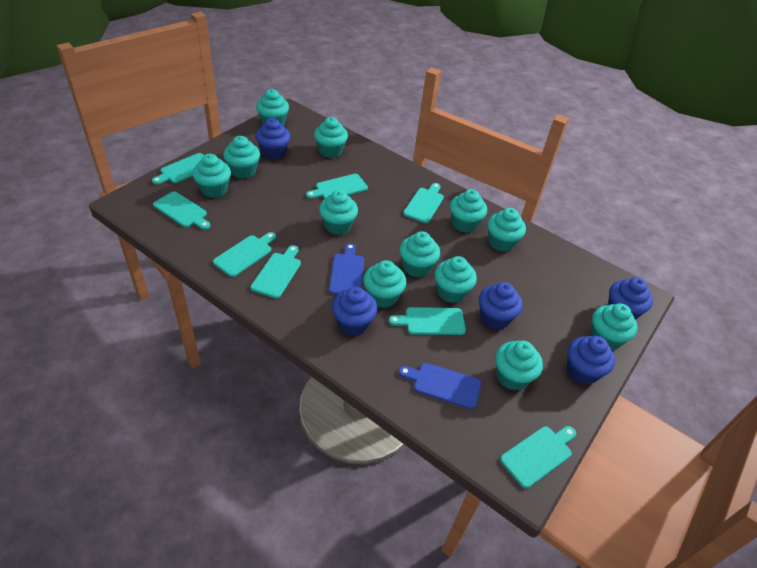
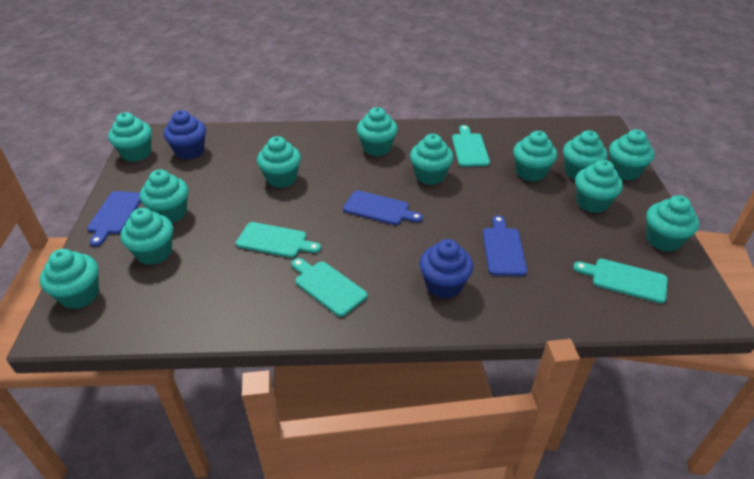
blue cupcake: [255,118,290,160] [332,287,378,336] [479,282,523,330] [567,336,615,385] [608,277,653,320] = 5 -> [164,110,206,160] [419,239,473,299] = 2
blue cutting board: [329,243,364,295] [398,363,481,409] = 2 -> [87,191,141,246] [343,190,423,225] [483,215,527,276] = 3
turquoise cutting board: [152,153,204,185] [153,192,210,230] [213,232,276,277] [251,245,301,298] [306,174,368,199] [389,307,466,335] [403,183,444,223] [500,426,576,488] = 8 -> [236,222,321,258] [291,258,367,317] [452,125,490,167] [573,259,668,303] = 4

